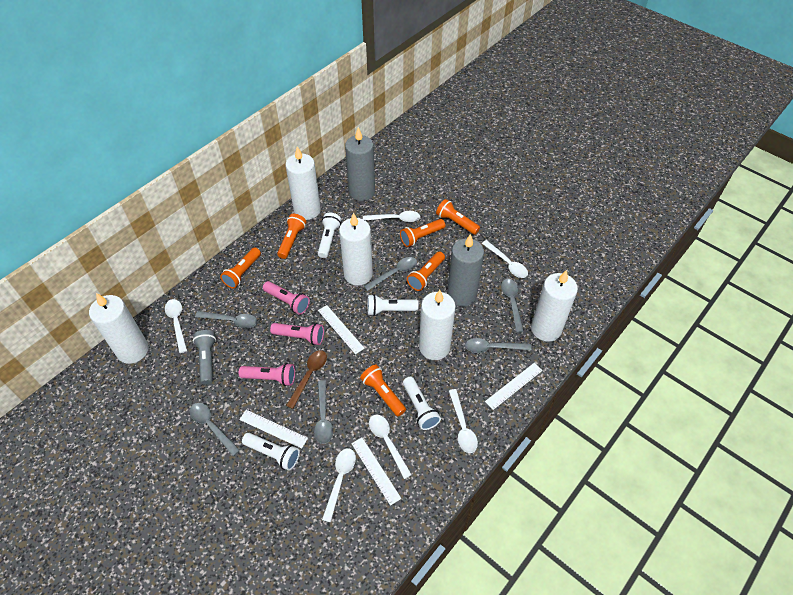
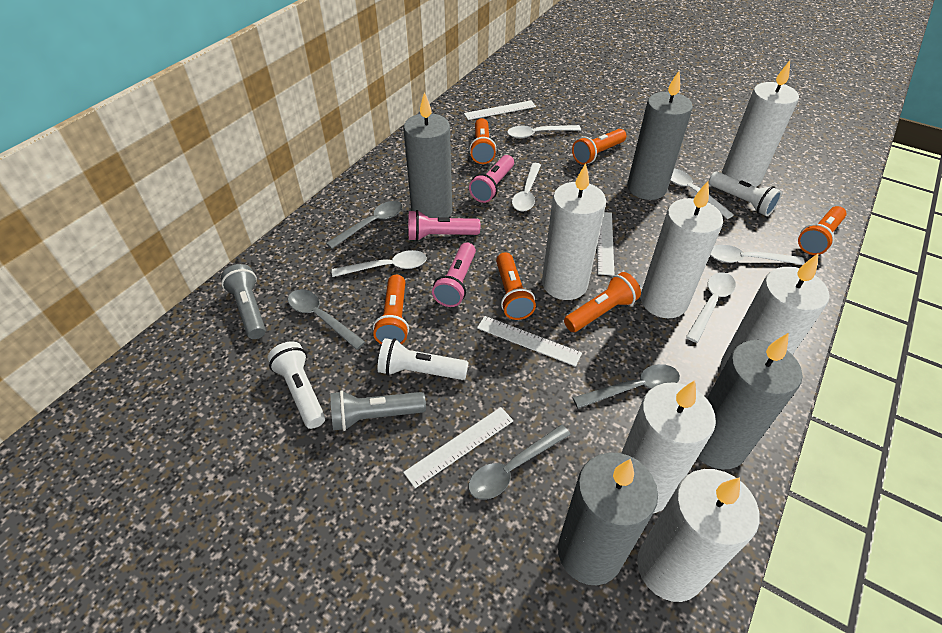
brown spoon: [286,350,327,409] = 1 -> none = 0
grey candle: [345,127,375,201] [447,234,484,306] = 2 -> [403,92,452,218] [558,452,658,585] [627,71,693,200] [698,333,802,470] = 4
grey flashlight: [193,330,216,385] = 1 -> [221,264,266,339] [330,390,426,431] = 2
grey spoon: [190,403,240,456] [195,311,257,328] [314,380,333,444] [364,257,417,291] [465,338,531,353] [501,279,524,333] = 6 -> [288,290,366,350] [326,201,403,249] [468,425,571,500] [573,364,680,409] = 4
white candle: [89,293,149,364] [285,146,321,220] [339,212,373,286] [419,290,456,360] [531,270,578,342] = 5 -> [542,163,606,300] [621,380,716,513] [637,469,760,602] [641,181,723,318] [721,254,829,370] [722,61,799,187] = 6
white flashlight: [242,433,300,471] [318,213,341,258] [368,294,419,316] [403,377,441,430] = 4 -> [267,341,325,429] [377,338,469,380] [709,171,782,216] = 3

